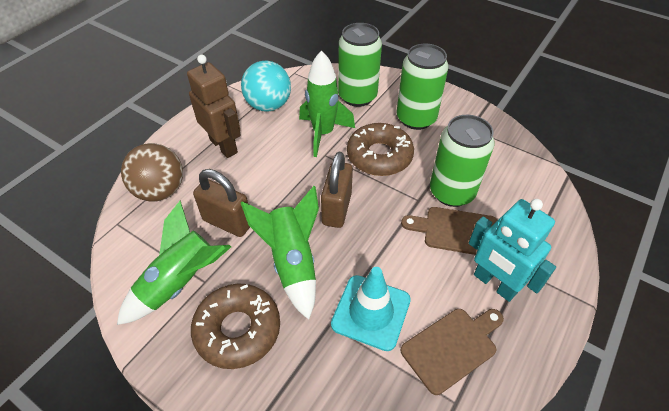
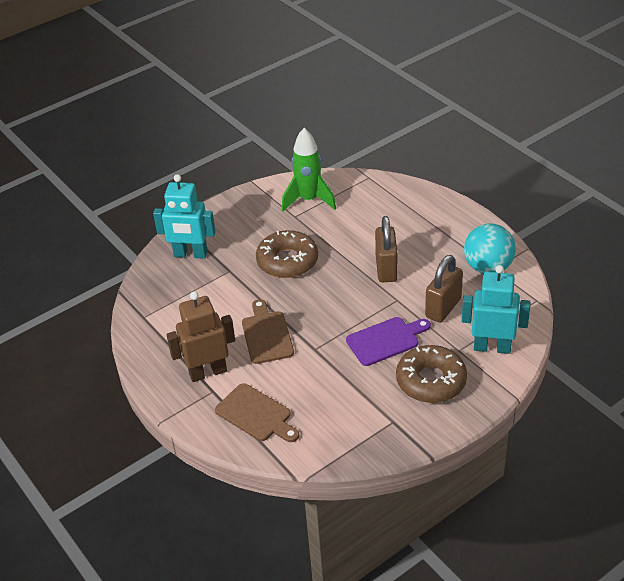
brown ball: [121,143,183,201] = 1 -> none = 0
green can: [338,23,382,107] [396,44,449,130] [430,115,494,207] = 3 -> none = 0
green rocket: [117,201,231,325] [241,186,319,320] [299,51,355,157] = 3 -> [282,128,336,211] = 1
purple cutting board: none = 0 -> [346,317,431,366] = 1
turquoise robot: [469,199,556,302] = 1 -> [153,174,215,259] [462,265,531,354] = 2
turquoise traffic cone: [331,267,411,351] = 1 -> none = 0

